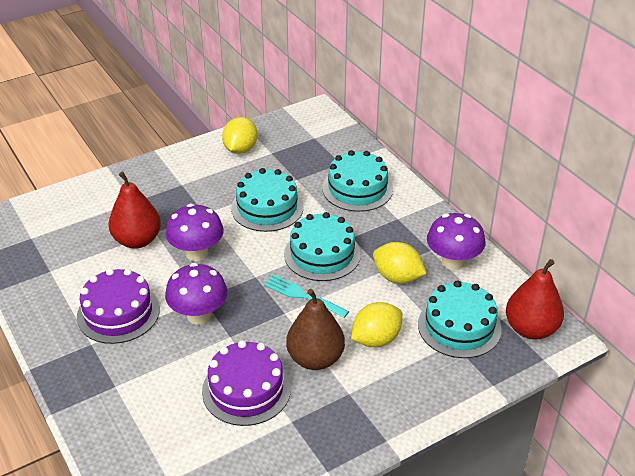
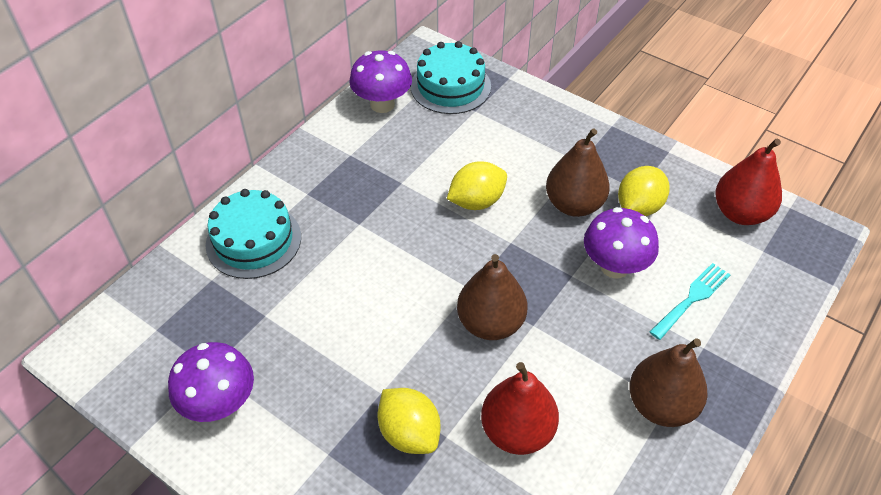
brown pear: [286,289,345,370] = 1 -> [457,254,528,340] [546,129,610,217] [629,338,708,427] = 3
purple cake: [77,268,160,344] [202,340,291,426] = 2 -> none = 0
turquoise cake: [231,168,304,232] [284,212,361,281] [322,150,393,212] [418,280,502,358] = 4 -> [206,189,301,279] [411,41,491,114] = 2

